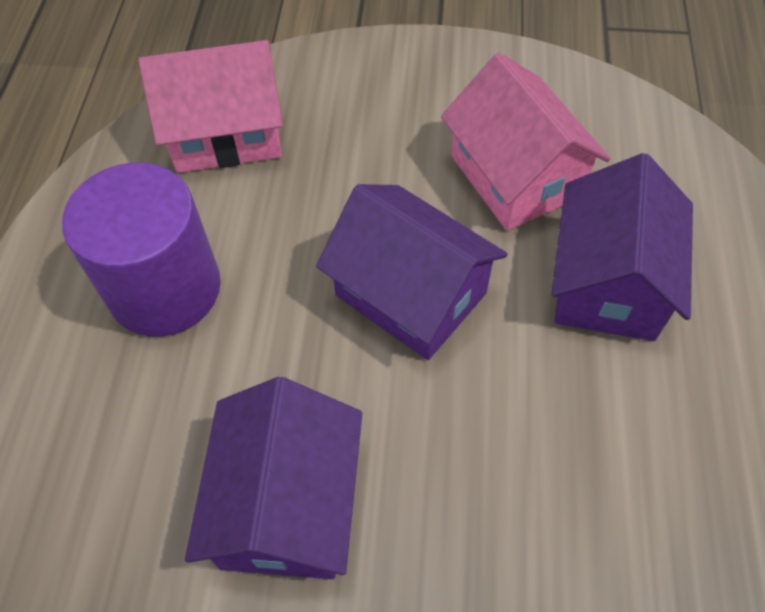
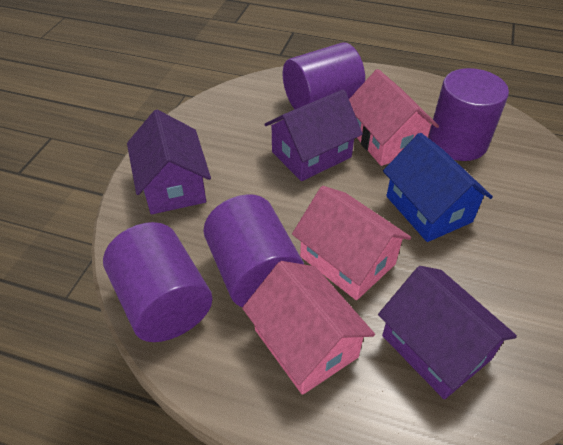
blue house: none = 0 -> [383,133,493,242] = 1
pink house: [138,40,283,173] [441,53,610,231] = 2 -> [242,261,375,395] [292,186,411,300] [349,69,439,166] = 3
purple cylinder: [62,163,221,337] = 1 -> [103,222,212,342] [204,194,304,307] [283,42,365,109] [429,68,509,161] = 4

